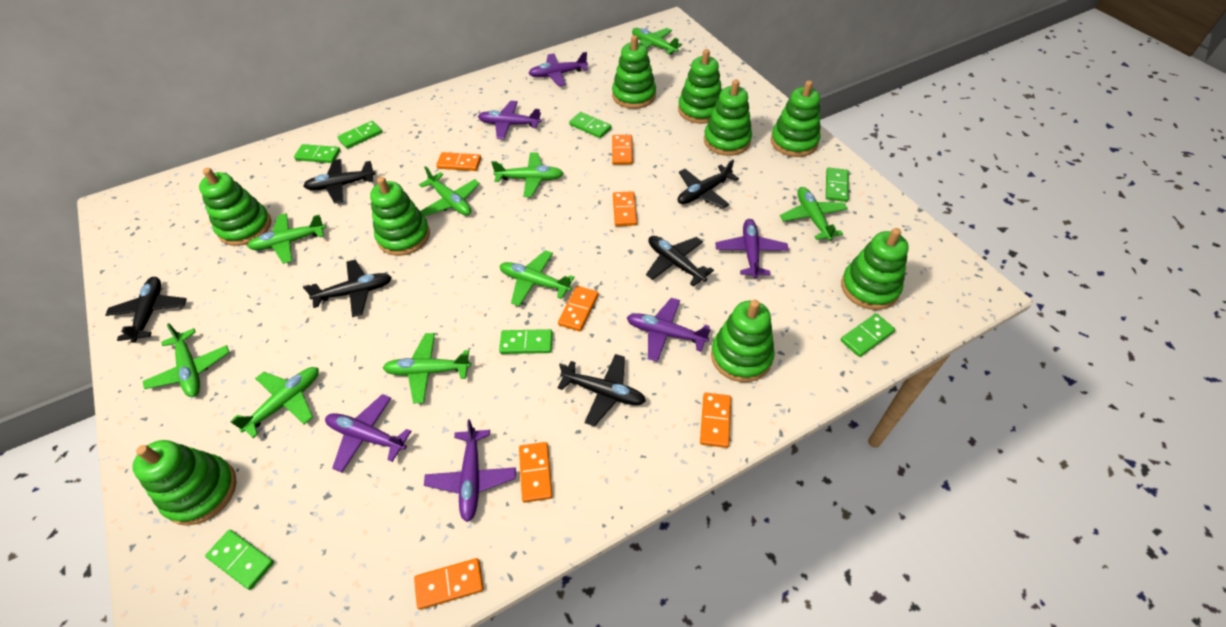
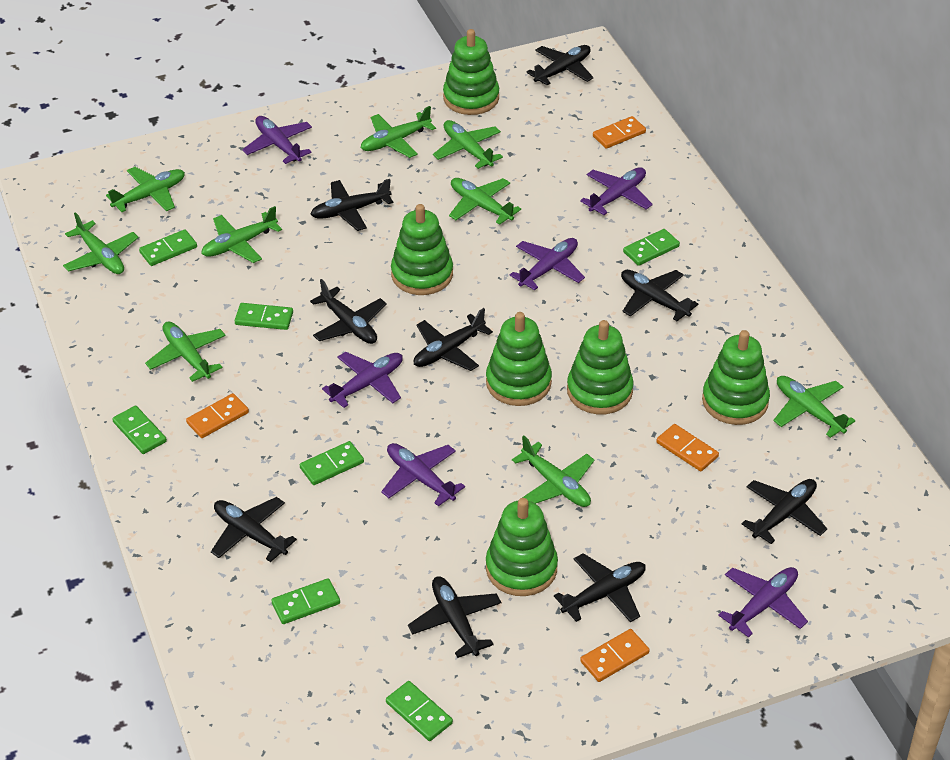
black plane: [105,277,187,343] [303,159,376,204] [303,259,392,317] [557,354,646,426] [646,236,714,287] [678,160,739,208] = 6 -> [211,497,297,562] [310,279,387,344] [311,179,393,231] [408,576,501,658] [413,308,493,371] [526,45,594,85] [554,553,646,622] [621,270,698,321] [742,479,827,544] = 9
green stacking toy: [132,440,237,526] [199,168,271,246] [370,177,430,256] [612,35,656,109] [678,49,722,124] [704,79,752,156] [711,300,775,382] [771,80,821,157] [841,228,909,310] = 9 -> [391,204,453,295] [443,29,499,115] [486,312,552,406] [486,498,558,596] [567,320,634,414] [702,330,770,425] = 6
orange domino: [414,558,484,610] [436,152,481,171] [519,442,552,502] [558,286,599,331] [612,135,633,165] [613,191,637,226] [700,393,731,448] = 7 -> [186,393,249,438] [580,629,650,682] [593,116,646,149] [656,424,719,471] = 4

